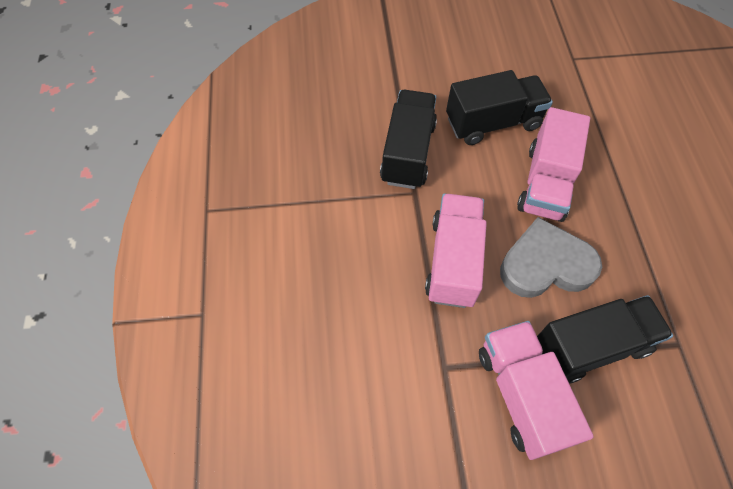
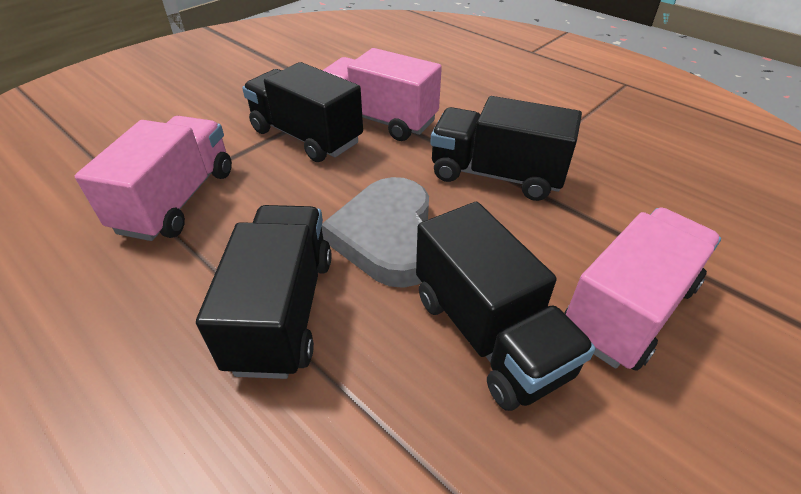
black truck: [380,90,437,189] [446,70,553,145] [537,295,673,384] = 3 -> [196,205,332,379] [242,62,363,162] [416,202,596,411] [430,96,582,201] = 4

